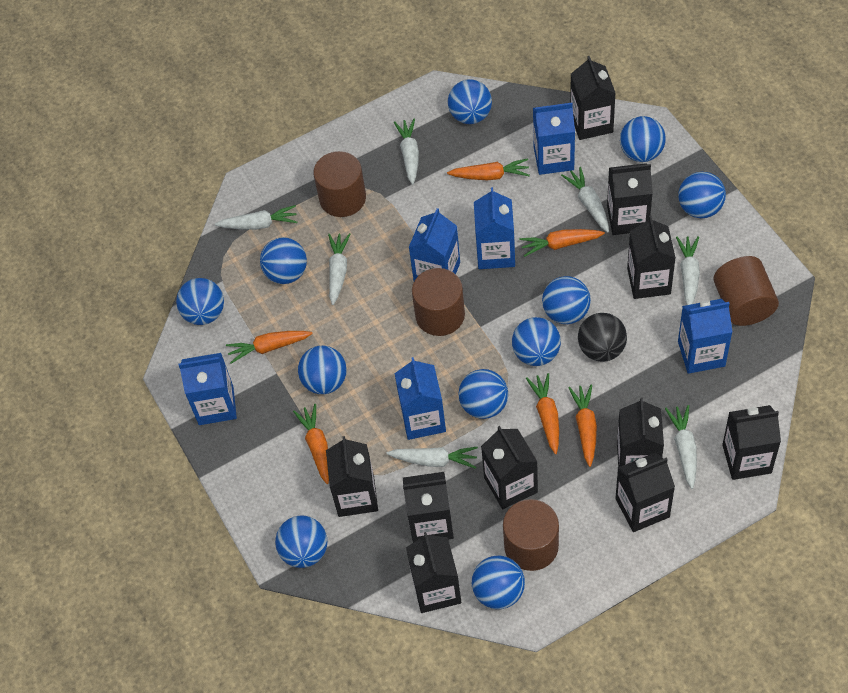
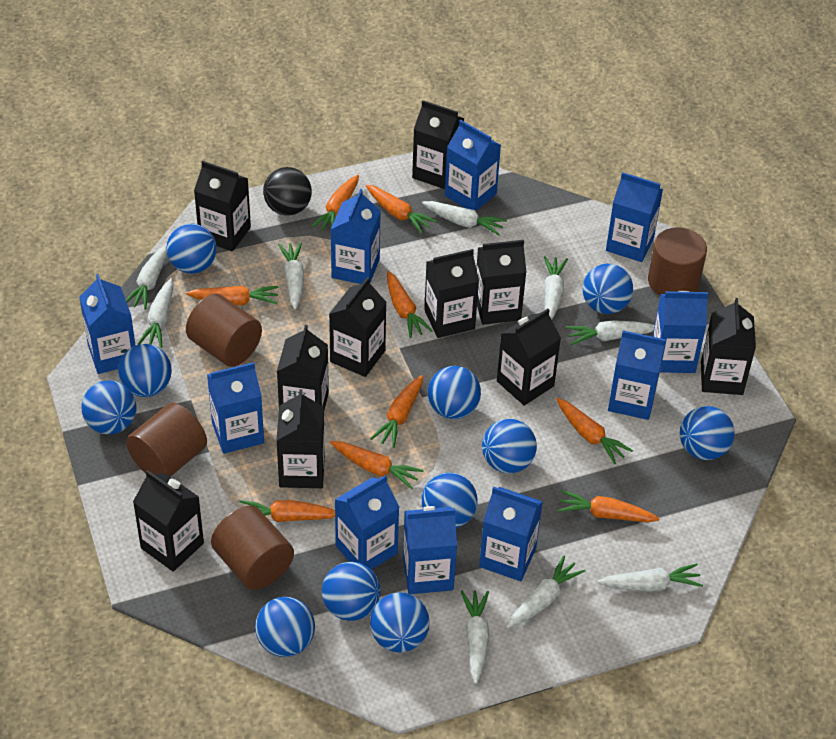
blue carton: [179,353,237,425] [395,357,446,440] [408,208,460,281] [474,187,515,269] [533,103,575,175] [678,299,732,374] = 6 -> [79,274,136,374] [207,362,264,454] [331,189,381,284] [335,475,400,570] [403,506,457,594] [445,120,501,211] [479,486,543,581] [606,172,663,262] [608,330,666,420] [653,291,708,373] = 10
orange carrot: [226,331,313,364] [293,404,329,484] [447,158,530,180] [519,229,605,257] [526,373,559,454] [568,385,597,467] = 6 -> [186,286,279,305] [239,500,335,522] [311,175,359,231] [330,441,424,489] [366,184,437,234] [370,375,423,448] [387,271,433,338] [556,398,633,464] [558,490,660,522] = 9
white carrot: [215,205,298,230] [328,233,350,305] [386,447,478,469] [394,119,419,185] [561,167,609,233] [665,405,697,489] [676,236,700,305] = 7 -> [126,244,167,310] [138,278,174,348] [278,242,304,309] [422,201,507,236] [461,591,489,684] [506,555,585,628] [544,256,568,320] [566,320,655,345] [597,563,703,592] = 9

